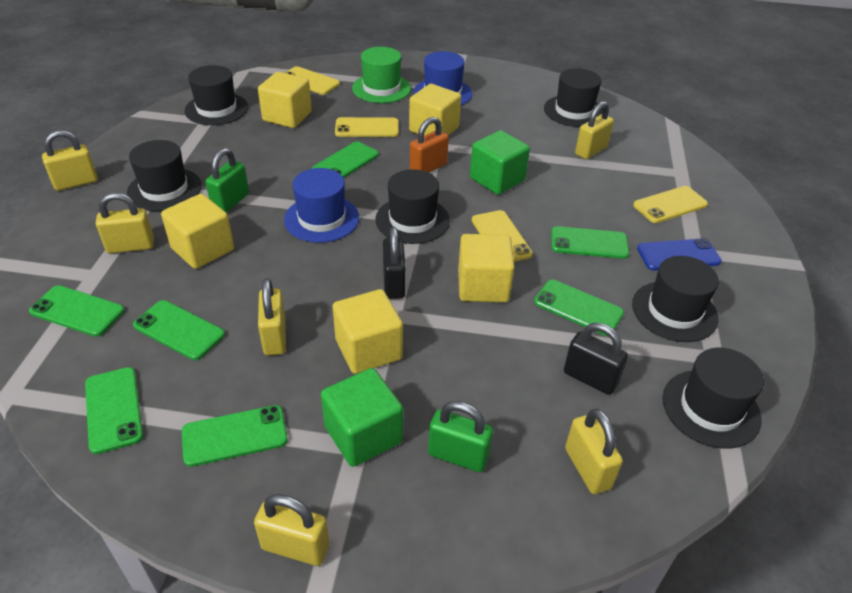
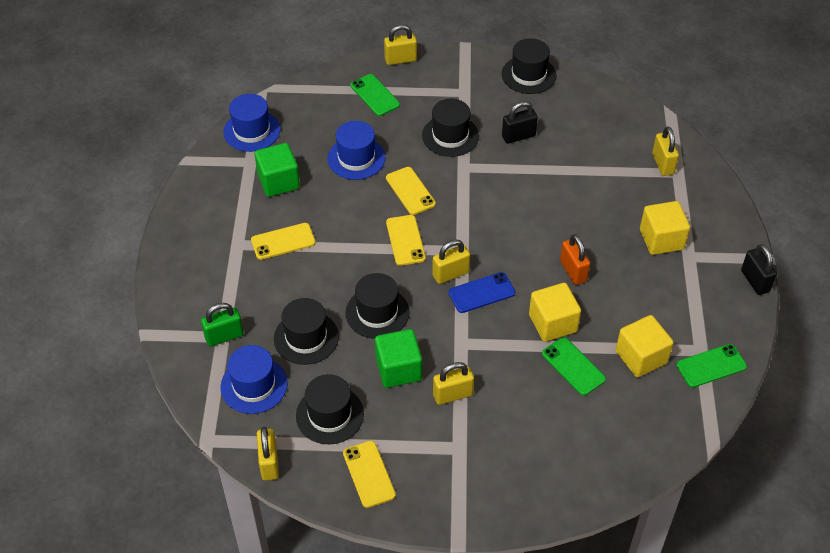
black hat: [127,140,202,211] [184,65,248,125] [376,169,450,244] [544,68,603,127] [632,256,719,342] [663,348,764,449] = 6 -> [274,298,339,365] [296,374,364,444] [345,273,410,339] [422,98,479,157] [502,38,556,94] = 5
blue hat: [284,168,359,243] [413,51,472,105] = 2 -> [220,345,288,414] [223,94,280,152] [327,121,386,180] = 3
green hat: [352,47,411,103] = 1 -> none = 0
green padlock: [205,148,249,213] [428,401,493,472] = 2 -> [201,303,244,347] = 1
green phone: [29,285,124,337] [85,367,143,454] [133,300,225,360] [182,405,288,467] [312,141,379,178] [534,280,624,336] [551,226,629,259] = 7 -> [350,74,400,116] [542,337,606,396] [676,344,747,388] = 3
yellow cube: [161,194,234,269] [258,72,312,128] [333,289,403,374] [409,84,461,136] [458,234,515,302] = 5 -> [529,283,581,342] [616,315,674,377] [640,201,690,255] = 3
yellow padlock: [42,130,98,191] [96,193,154,253] [254,494,330,566] [258,278,286,356] [565,408,623,494] [575,101,614,159] = 6 -> [257,427,279,481] [384,25,417,65] [432,240,470,284] [433,362,474,405] [652,127,679,176] = 5

